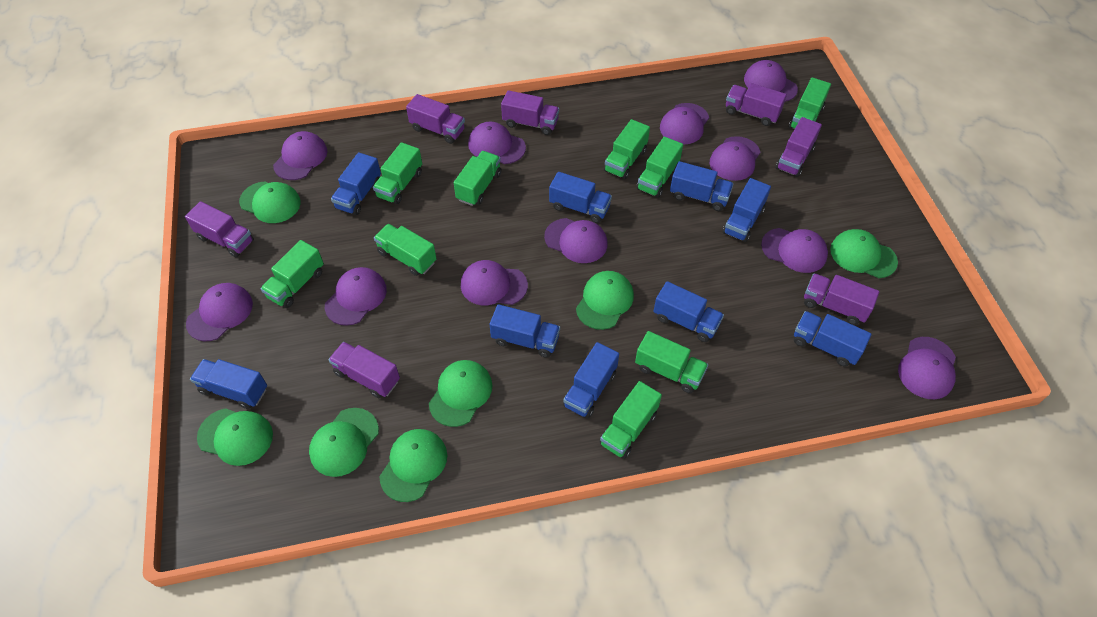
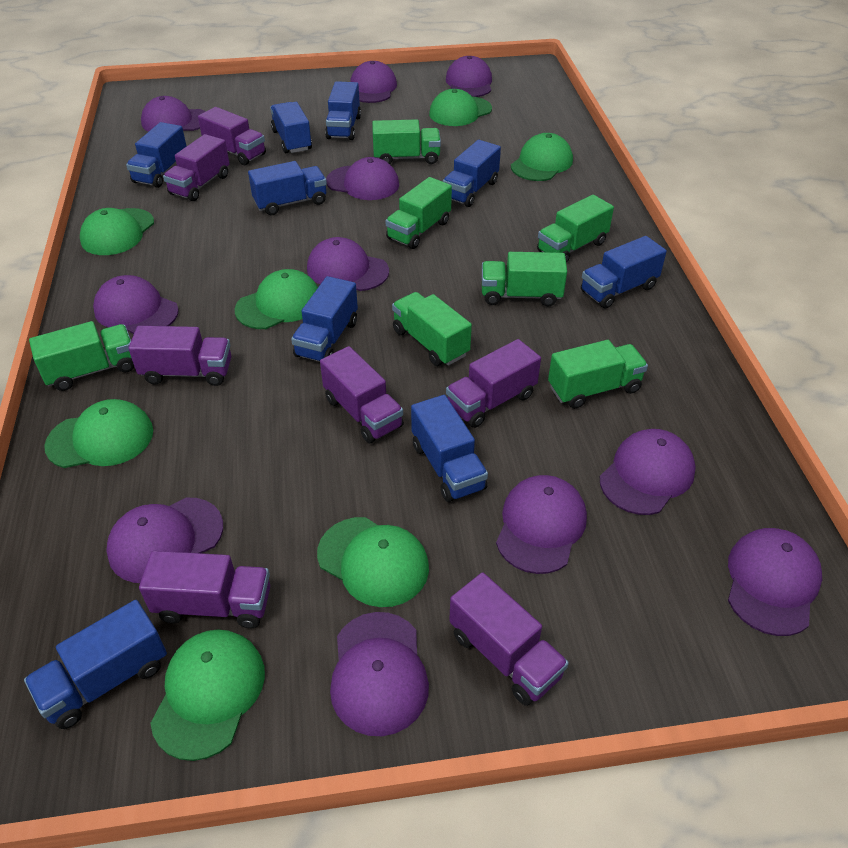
green truck: [260,240,324,308] [373,142,422,204] [374,224,437,276] [454,151,501,206] [600,381,662,459] [604,119,650,179] [635,331,708,393] [636,137,683,198] [789,77,831,129] = 9 -> [29,321,134,391] [372,119,441,164] [386,177,452,249] [392,292,472,366] [482,252,567,306] [537,195,614,263] [548,340,648,409] = 7

